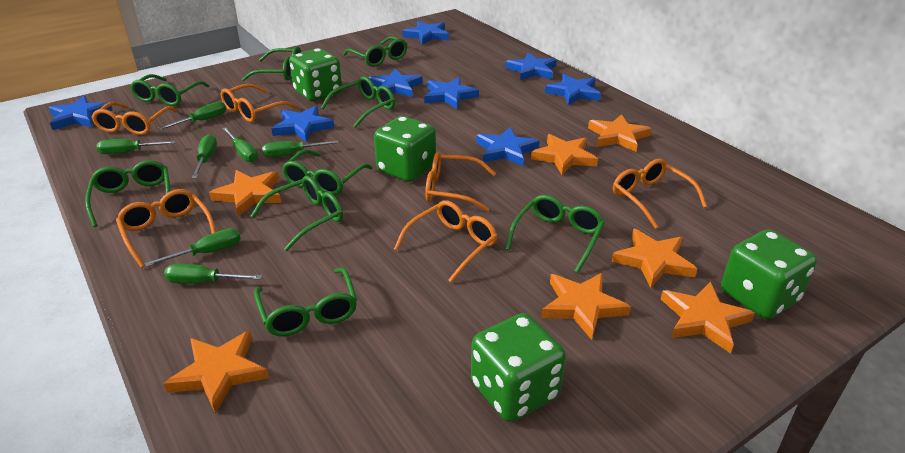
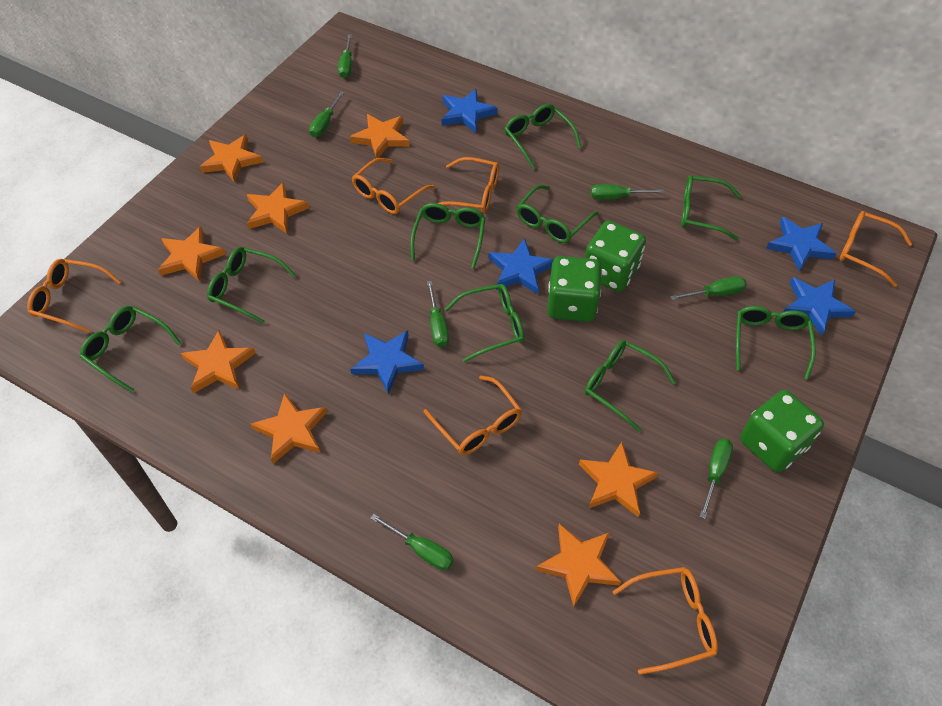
blue star: [49,96,113,130] [271,106,334,142] [368,68,423,97] [403,21,449,45] [424,77,479,109] [476,127,540,166] [505,53,556,80] [545,74,601,105] = 8 -> [350,330,424,394] [441,89,497,133] [489,238,554,294] [766,217,836,272] [784,277,856,336] = 5
green dice: [289,48,342,101] [374,116,436,182] [471,313,566,422] [721,229,817,319] = 4 -> [547,256,602,322] [585,221,646,292] [740,390,824,472] = 3
orange star: [163,331,269,414] [209,170,281,217] [531,134,598,175] [541,273,631,340] [588,114,652,152] [612,229,697,288] [661,282,755,354] = 7 -> [158,226,226,282] [181,330,255,394] [200,134,263,183] [247,182,309,234] [251,393,327,464] [350,114,410,158] [536,524,621,607] [579,442,659,517] = 8

